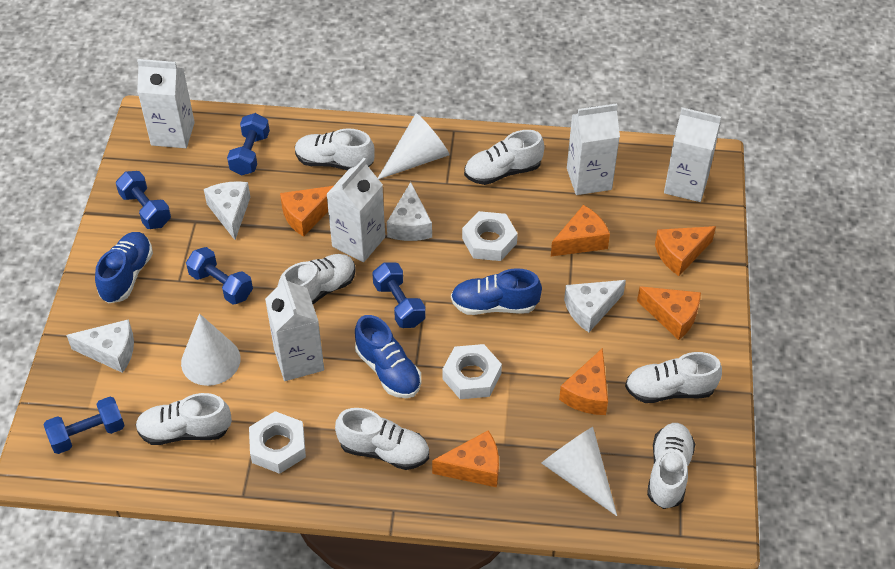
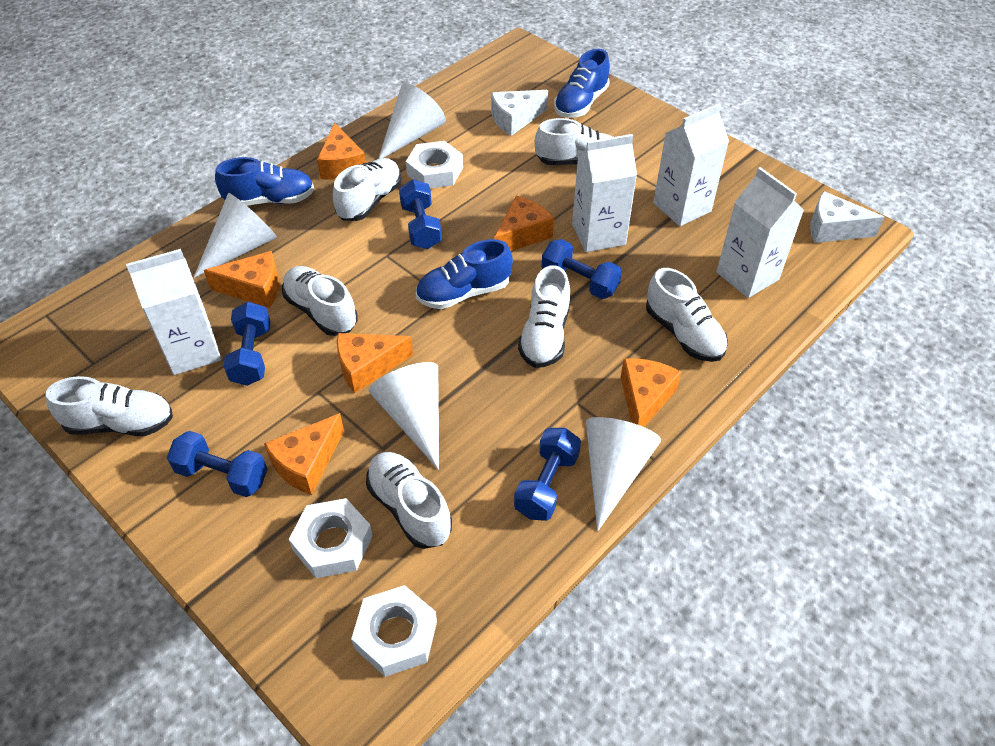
white carton: [137,59,195,148] [265,275,324,381] [326,158,385,262] [567,103,620,195] [664,108,721,202] = 5 -> [126,249,221,375] [572,134,637,252] [653,104,729,226] [716,167,804,298] = 4
white cheese: [66,319,134,373] [204,181,250,240] [387,182,432,241] [564,280,626,332] = 4 -> [491,90,548,136] [810,191,885,243] = 2
white cone: [181,314,241,386] [378,114,449,179] [541,427,617,516] = 3 -> [194,193,277,278] [369,362,439,470] [378,84,446,159] [586,417,661,531] = 4

